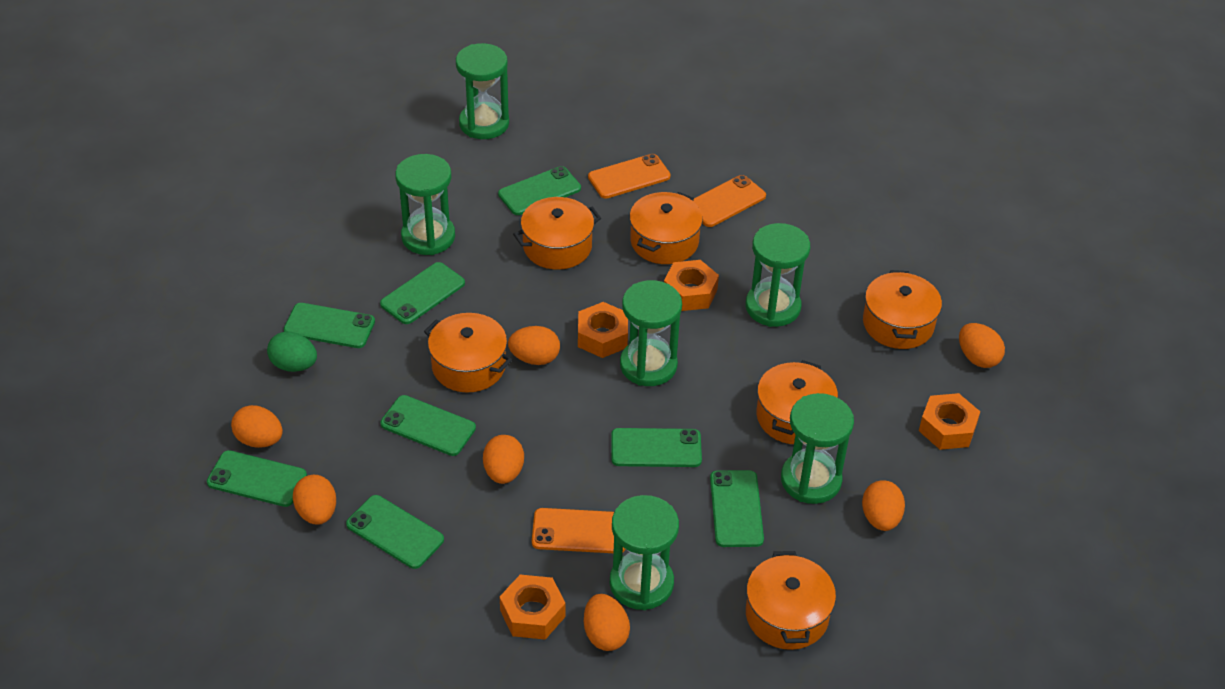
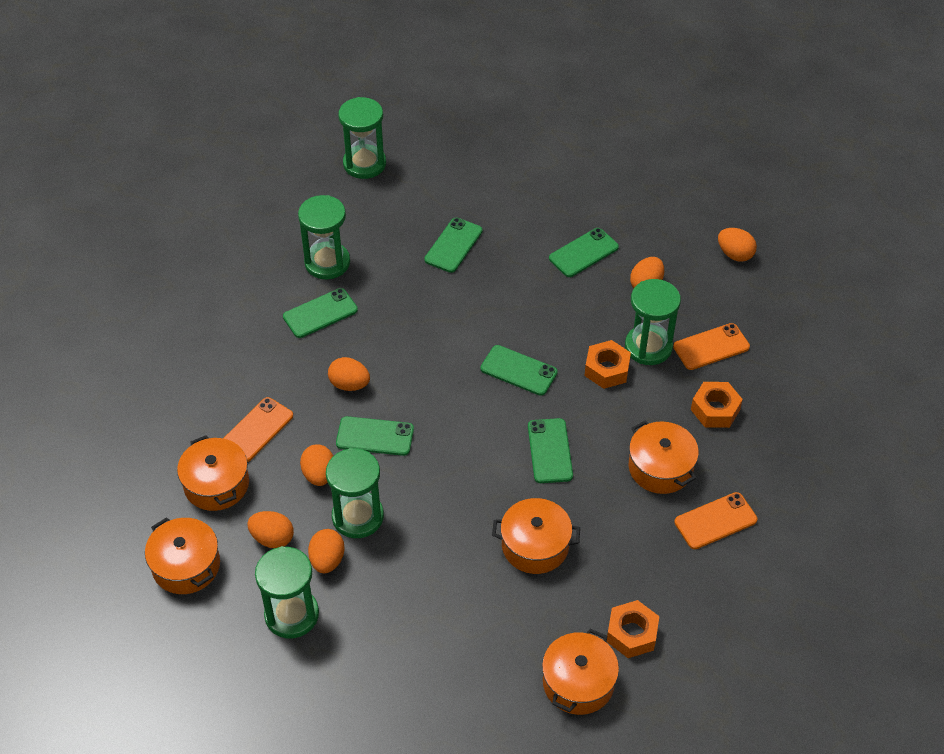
green egg: [267,332,317,372] = 1 -> none = 0
green hourglass: [395,154,455,255] [456,43,509,139] [610,495,679,610] [620,280,682,386] [746,223,810,327] [781,393,854,504] = 6 -> [255,546,319,638] [298,195,350,280] [326,448,384,538] [338,97,386,179] [625,279,681,365] = 5
green phone: [207,450,307,507] [284,303,375,348] [346,495,444,569] [380,262,465,324] [380,395,476,456] [498,166,581,215] [611,428,702,467] [710,470,764,547] = 8 -> [283,288,358,338] [336,416,414,456] [424,218,483,273] [481,345,558,396] [528,418,573,483] [549,228,619,277] = 6
orange egg: [231,405,283,448] [293,475,336,525] [483,435,524,484] [508,326,560,365] [584,594,630,651] [862,480,905,531] [959,323,1005,368] = 7 -> [247,511,294,548] [300,444,333,486] [308,529,345,573] [328,357,370,391] [630,257,664,288] [718,228,757,262] = 6
orange nut: [500,575,565,640] [578,302,628,358] [664,260,719,311] [919,393,980,450] = 4 -> [585,340,631,389] [607,600,659,658] [691,382,743,428] = 3
orange pot: [424,313,512,392] [513,197,601,270] [629,192,703,264] [746,551,836,650] [756,360,838,444] [863,270,942,349] = 6 -> [145,517,220,594] [177,435,249,511] [492,498,580,574] [542,629,619,715] [629,420,699,494] = 5

